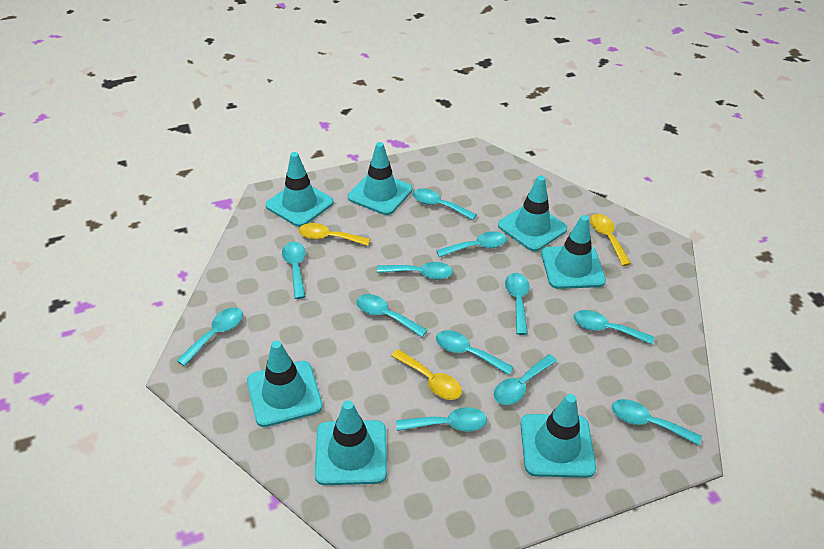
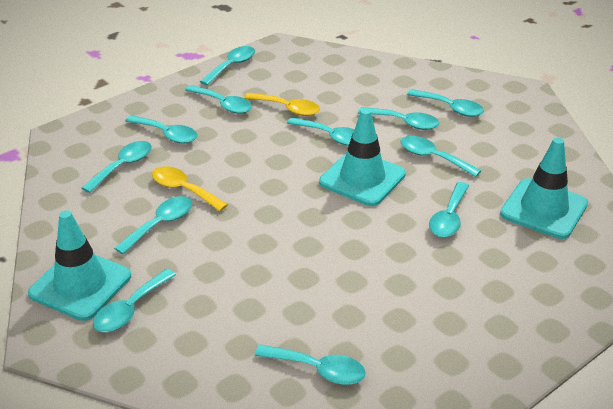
turquoise traffic cone: [247,340,323,427] [265,152,334,227] [315,400,387,485] [348,142,413,215] [498,175,567,251] [520,394,596,478] [541,215,606,289] = 7 -> [28,210,131,321] [319,108,406,206] [500,137,588,239] = 3
yellow spoon: [299,223,370,246] [391,349,462,400] [590,214,631,266] = 3 -> [152,166,228,211] [244,92,320,116] = 2

